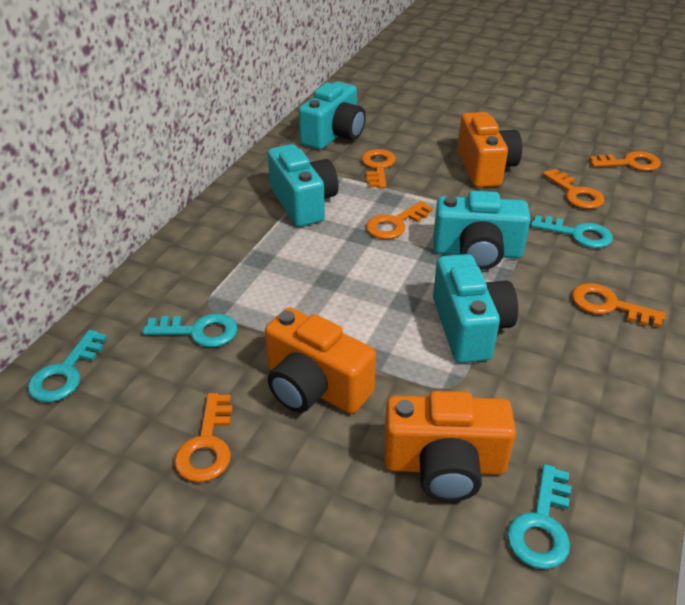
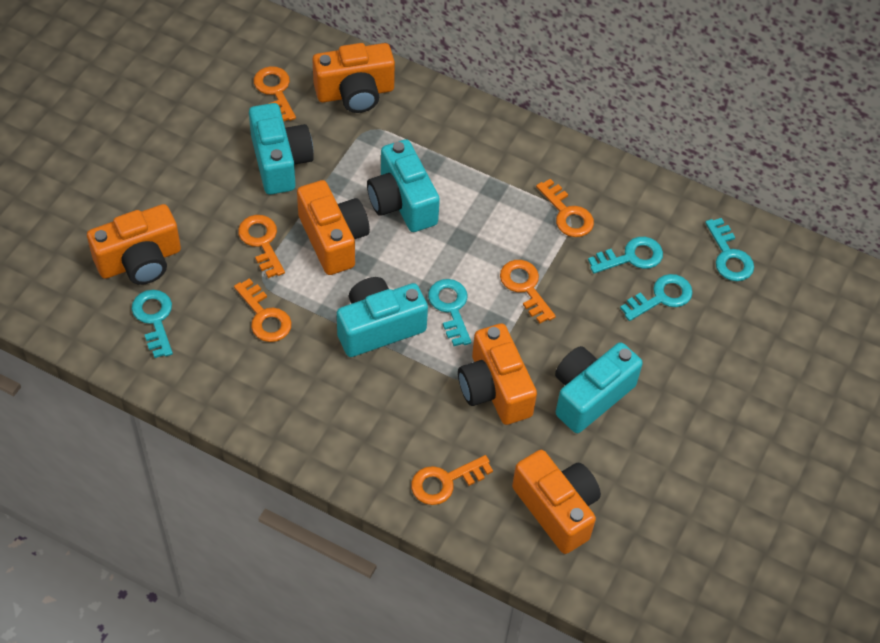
orange camera: [265,308,376,414] [384,391,516,502] [457,112,522,188] = 3 -> [87,204,181,285] [297,180,370,275] [313,43,395,113] [458,324,537,425] [512,450,601,554] = 5
turquoise key: [28,330,107,402] [143,314,238,347] [507,464,571,569] [531,215,613,248] = 4 -> [132,290,173,358] [428,279,471,346] [588,237,663,274] [620,274,693,321] [705,218,754,281] = 5

